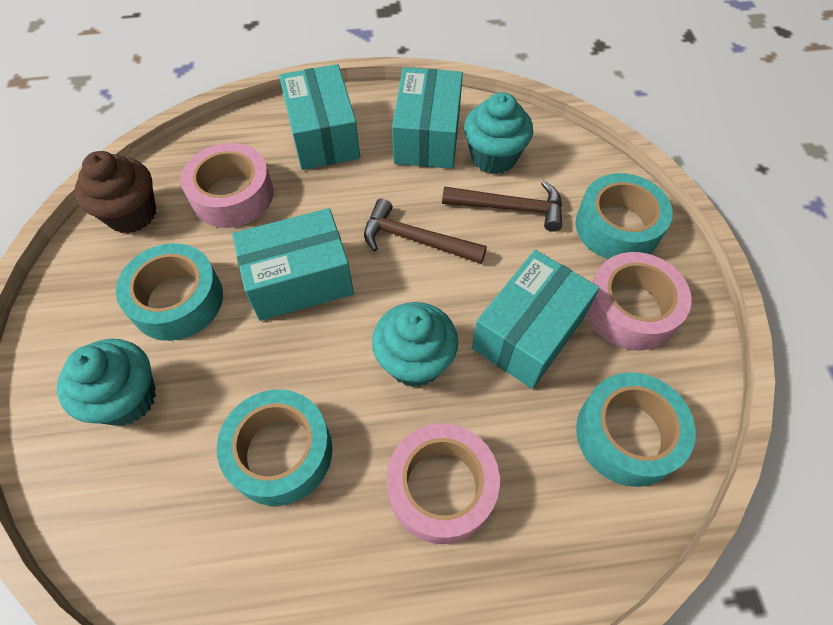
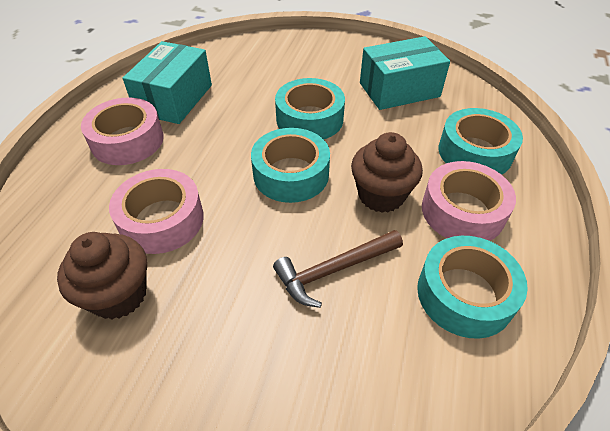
brown cupcake: [74,151,156,233] = 1 -> [57,232,147,319] [351,132,423,213] = 2
brown hammer: [364,198,487,264] [442,181,562,232] = 2 -> [273,230,403,308] = 1
turquoise box: [232,208,354,321] [279,64,360,170] [392,67,463,169] [472,250,599,389] = 4 -> [123,41,212,124] [360,36,450,110] = 2
turquoise cupcake: [57,339,156,426] [372,302,458,387] [464,92,533,174] = 3 -> none = 0

